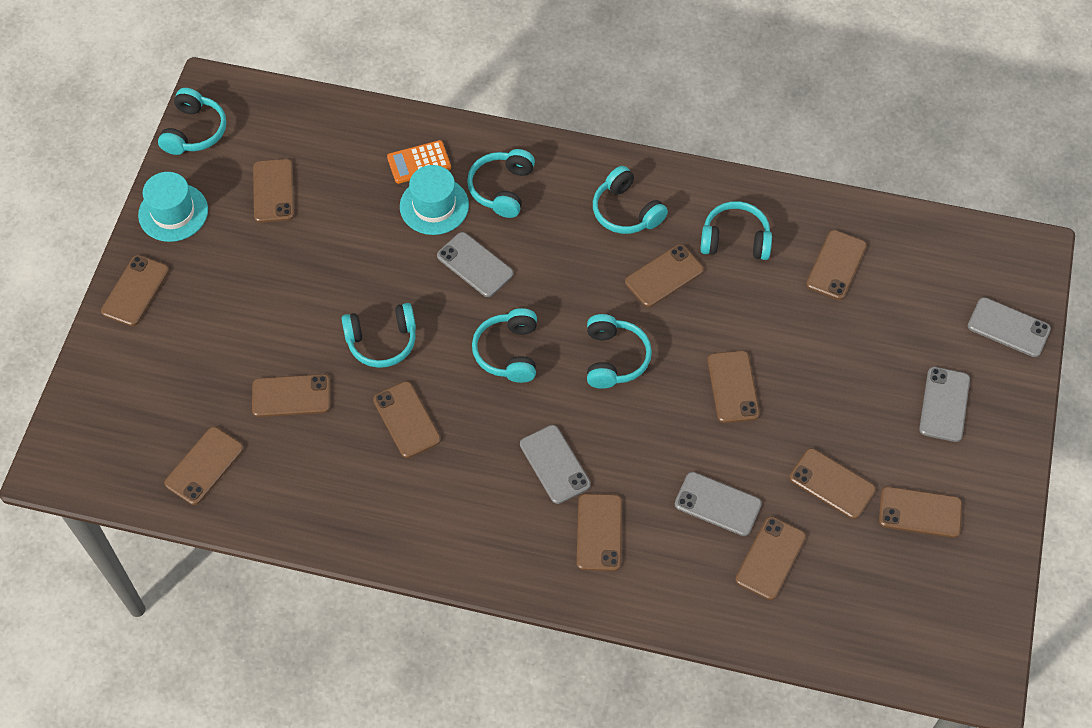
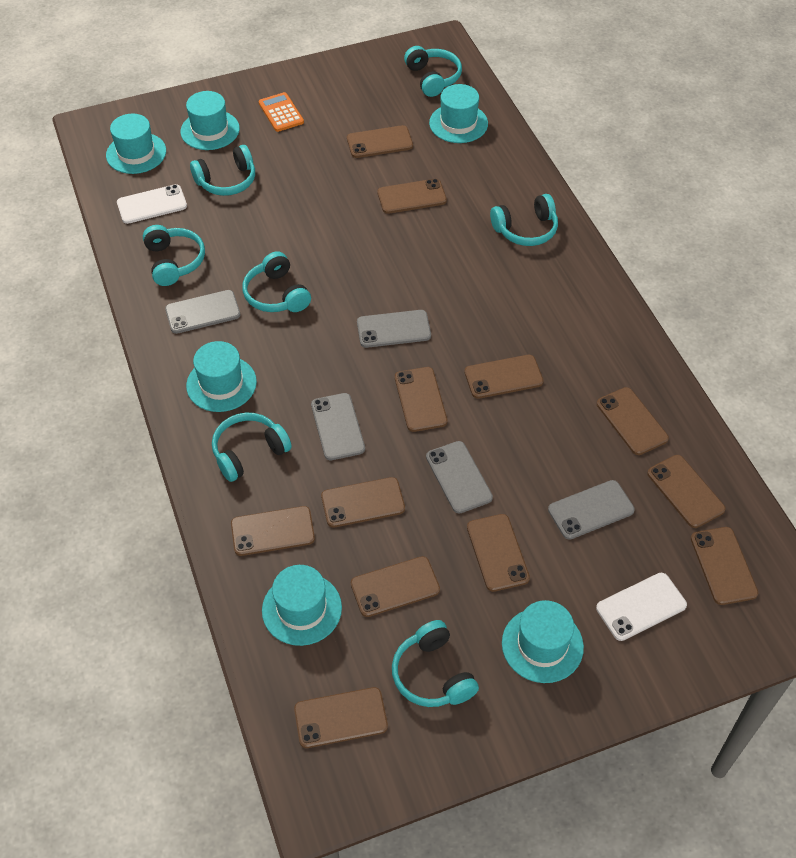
turquoise hat: [138,172,208,242] [400,165,469,235] = 2 -> [106,114,166,174] [180,91,240,150] [186,341,257,412] [262,565,342,646] [429,84,488,143] [502,600,584,683] = 6
white phone: none = 0 -> [117,184,187,224] [596,573,687,641] = 2

